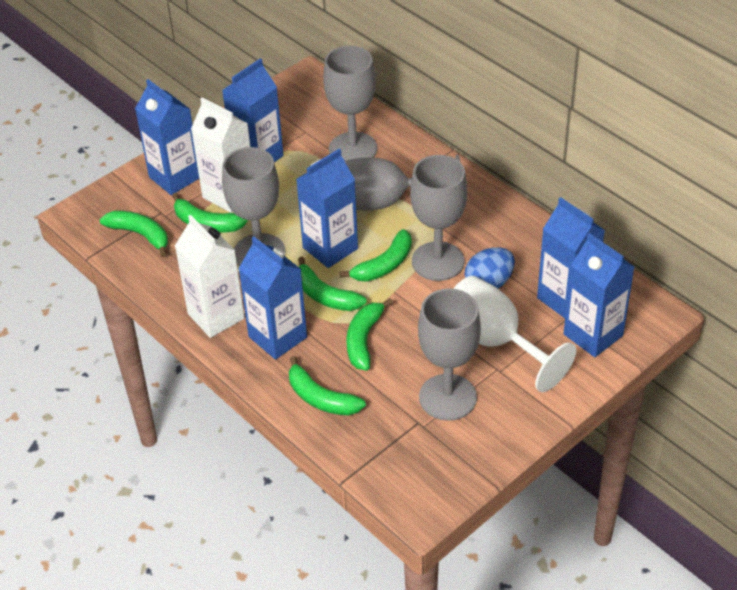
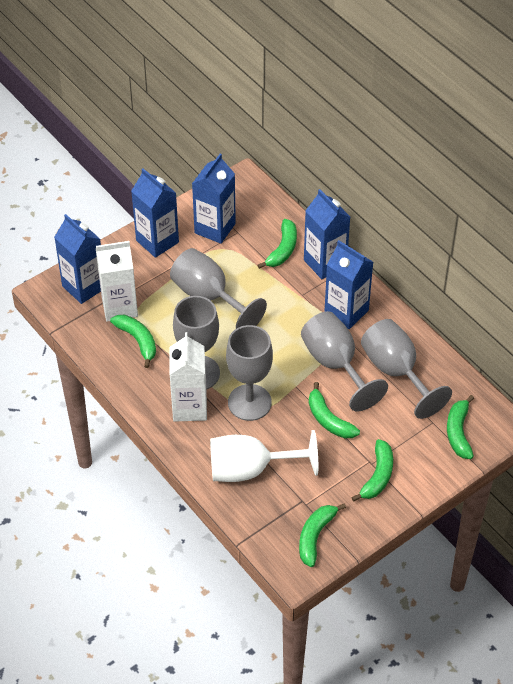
blue carton: [135,79,199,195] [222,58,284,163] [239,237,307,360] [296,148,358,268] [537,197,605,318] [563,233,634,357] = 6 -> [54,214,101,304] [131,168,179,258] [192,154,236,244] [304,189,350,279] [324,240,373,329] = 5
blue egg: [465,247,515,288] = 1 -> none = 0

